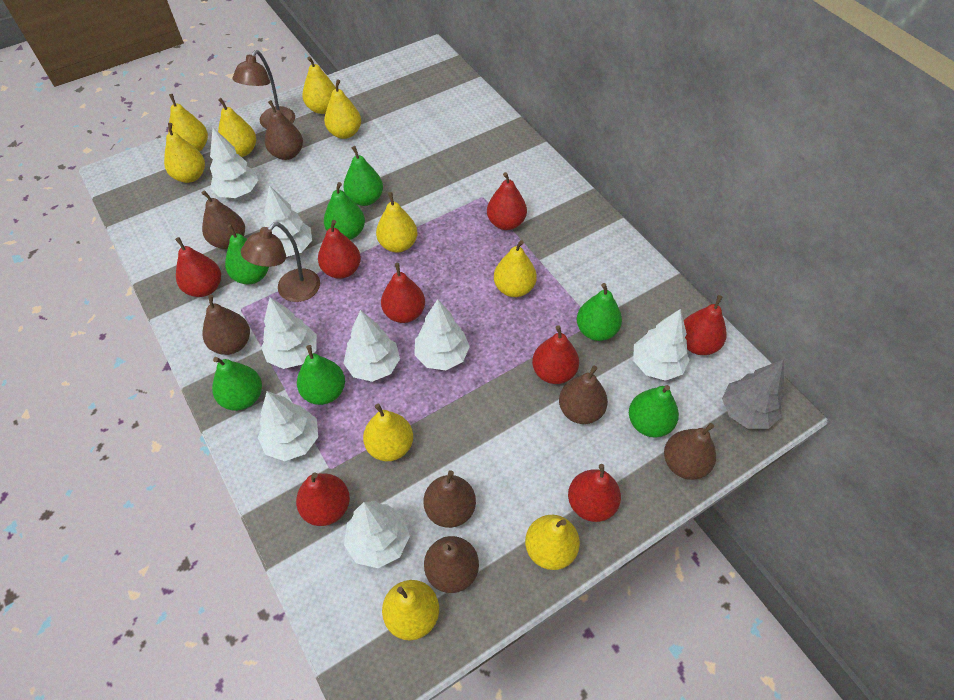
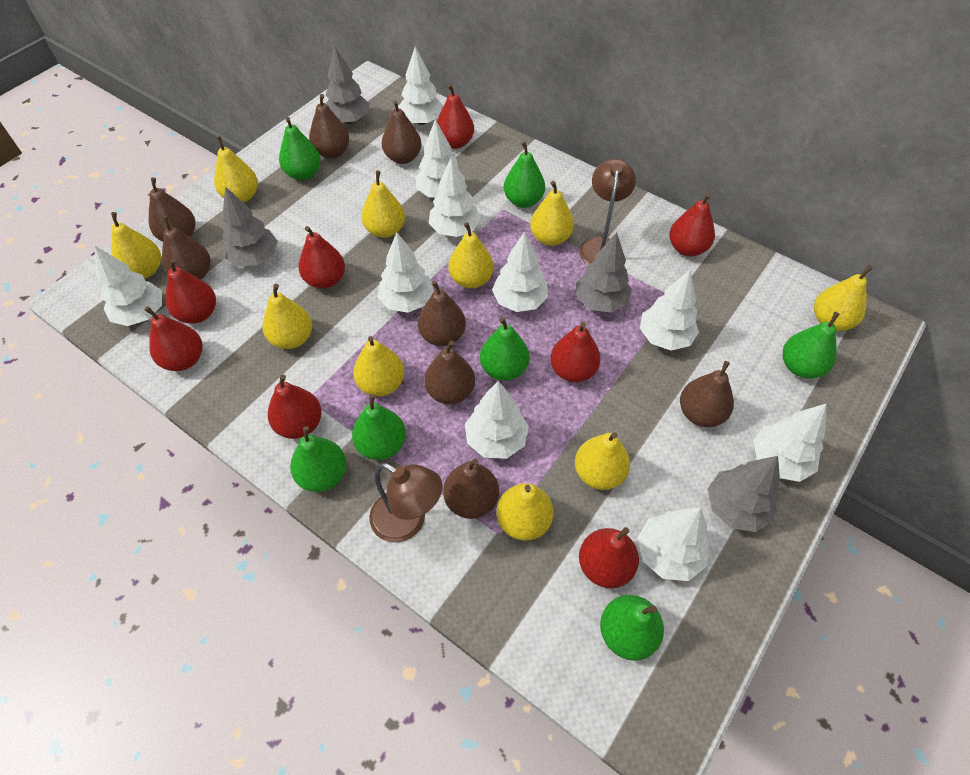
brown pear: [202,190,245,249] [203,295,250,355] [265,100,303,160] [424,470,476,528] [424,536,479,593] [559,366,608,424] [664,423,716,480] = 7 -> [149,177,195,242] [162,216,210,280] [309,94,349,159] [382,100,422,164] [418,281,466,346] [424,340,475,404] [443,459,499,519] [680,361,734,427] = 8
grey tree: [722,360,784,429] = 1 -> [222,186,278,267] [326,45,370,124] [576,232,632,313] [708,456,780,532] = 4
white tree: [210,128,258,198] [258,391,318,461] [261,297,317,369] [264,185,312,257] [343,310,400,382] [344,501,410,568] [414,299,470,370] [633,309,690,381] = 8 -> [94,245,162,326] [378,232,434,313] [398,47,443,125] [415,119,465,198] [429,157,481,237] [465,381,529,459] [492,231,548,312] [637,507,709,581] [640,270,699,351] [753,403,827,482] = 10

